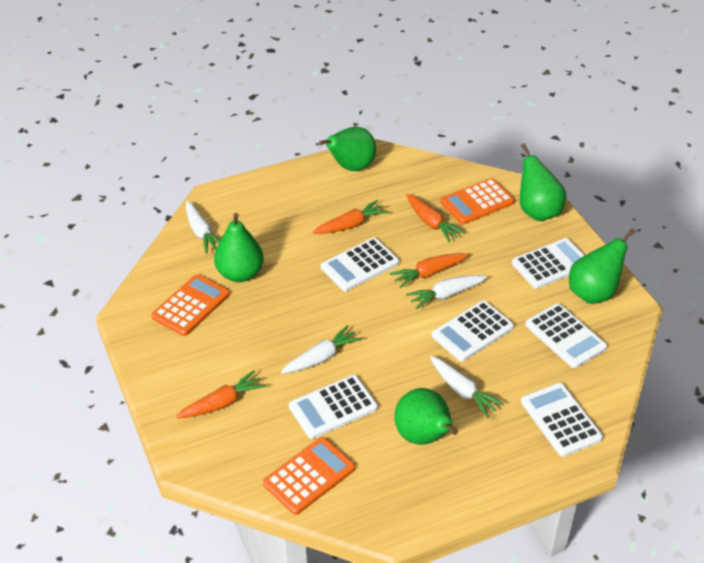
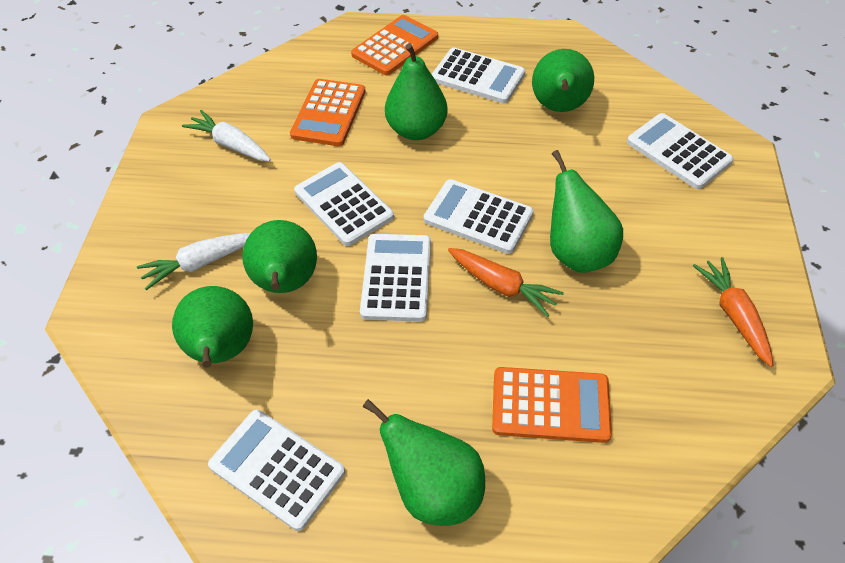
green pear: [214,213,264,282] [319,127,376,171] [394,388,458,445] [520,143,566,221] [569,229,635,304] = 5 -> [172,286,253,368] [242,220,317,293] [362,399,485,526] [385,43,448,140] [532,49,594,112] [550,150,623,273] = 6
orange carrot: [176,371,266,418] [313,200,388,234] [390,253,469,288] [406,194,465,242] = 4 -> [448,248,564,317] [693,257,774,367] = 2
white carrot: [186,201,220,254] [281,325,362,374] [406,275,487,310] [430,356,504,418] = 4 -> [137,233,250,290] [182,110,271,161] = 2

